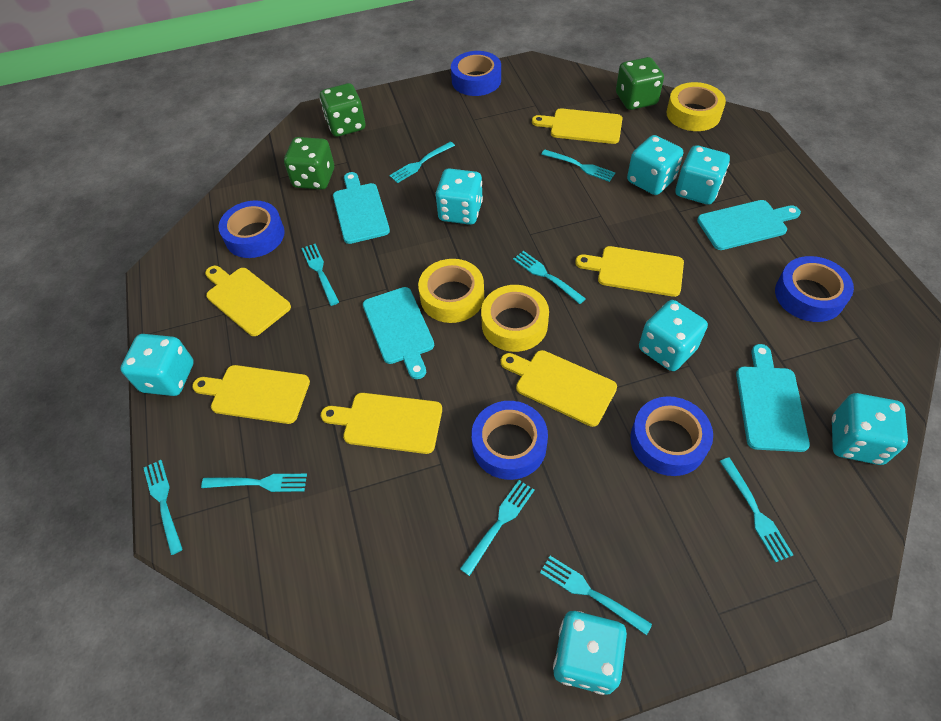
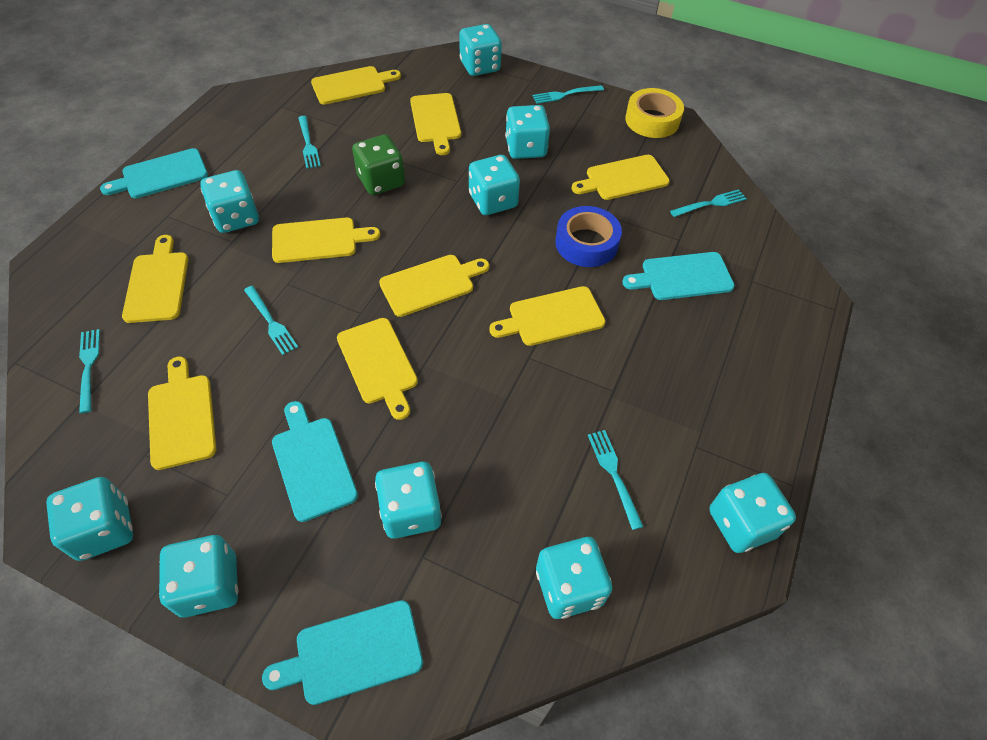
blue tape: [218,200,285,258] [451,51,501,96] [471,401,548,480] [630,396,713,476] [775,256,854,322] = 5 -> [556,206,622,267] = 1
green dice: [284,137,334,190] [320,83,365,137] [616,57,664,110] = 3 -> [352,135,405,195] = 1
turquoise dice: [120,334,194,396] [435,168,483,225] [553,611,627,695] [627,135,683,195] [639,300,708,371] [675,145,730,205] [832,393,908,465] = 7 -> [46,477,133,561] [159,535,238,617] [200,170,259,233] [375,462,442,539] [459,24,502,76] [469,155,520,215] [505,105,550,159] [536,537,612,619] [709,473,796,553] = 9
turquoise fork: [144,460,183,555] [201,474,307,492] [301,244,339,306] [389,141,455,183] [460,480,535,576] [513,251,586,304] [540,556,652,635] [541,150,615,182] [720,458,793,562] = 9 -> [79,329,100,413] [244,286,298,355] [298,116,321,169] [532,85,604,104] [588,430,644,530] [670,189,747,217] = 6
yellow cutting board: [192,365,310,424] [205,266,291,336] [321,393,442,454] [501,350,617,427] [532,108,623,144] [575,246,684,297] = 6 -> [122,235,188,323] [148,356,216,470] [272,218,380,263] [311,66,401,105] [337,318,418,420] [379,255,489,317] [410,93,461,155] [489,286,605,346] [571,155,670,200] = 9
yellow tape: [418,259,484,323] [481,285,549,352] [666,82,726,131] = 3 -> [625,88,684,138] = 1

